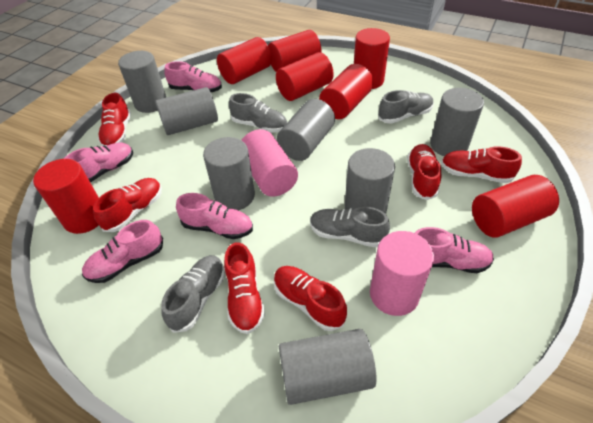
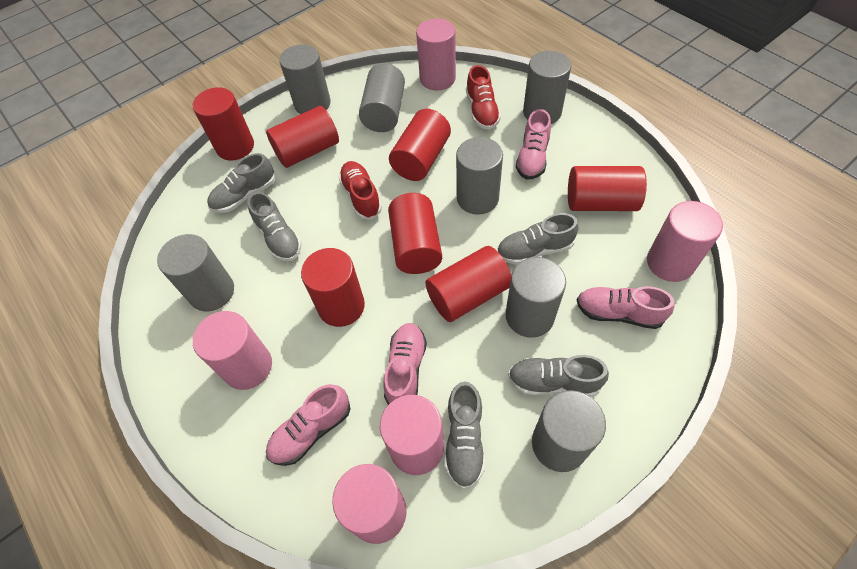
grey shoe: [161,255,225,333] [229,93,287,133] [310,207,390,247] [378,90,434,124] = 4 -> [207,153,275,213] [247,192,302,262] [445,381,485,489] [497,213,579,265] [508,355,609,397] = 5
pink cylinder: [242,129,298,197] [370,231,434,316] = 2 -> [193,311,272,390] [332,464,407,544] [380,395,444,475] [416,19,456,91] [647,201,723,282] = 5
pink shoe: [64,143,133,182] [82,220,163,283] [164,61,222,92] [176,193,253,239] [415,227,494,273] = 5 -> [266,384,350,466] [383,323,427,405] [516,109,551,180] [577,286,675,329] = 4
red shoe: [93,178,162,232] [98,93,131,147] [224,242,265,334] [274,266,347,331] [407,144,441,200] [441,146,522,183] = 6 -> [338,161,382,219] [466,65,501,130] = 2

